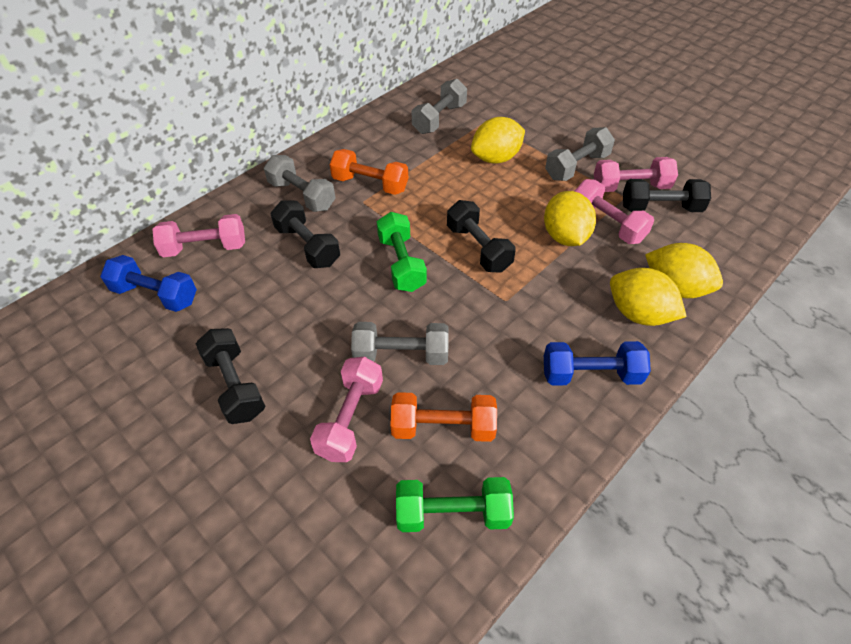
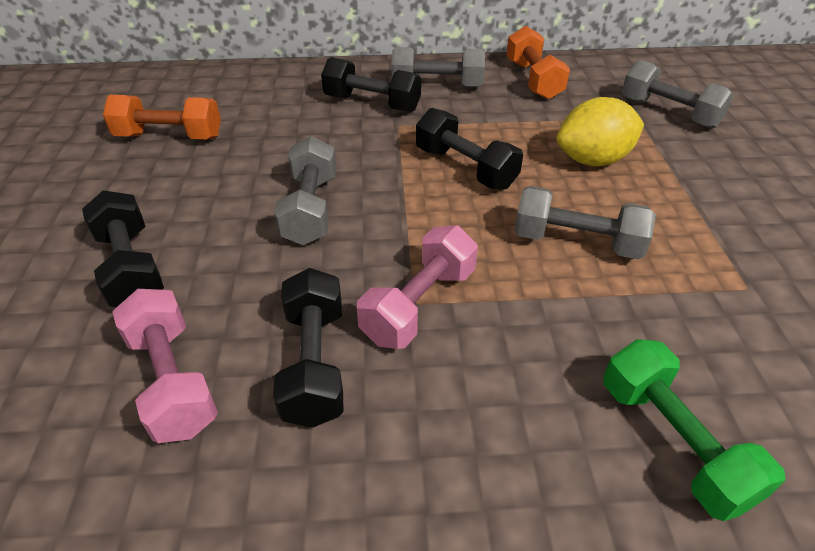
blue dumbbell: [100,255,197,312] [544,341,651,385] = 2 -> none = 0
green dumbbell: [377,212,427,292] [396,477,514,532] = 2 -> [603,339,786,521] = 1
pink dumbbell: [152,214,245,257] [310,357,383,462] [575,179,654,244] [594,157,678,192] = 4 -> [112,289,218,443] [357,225,478,349] = 2
yellow lemon: [471,117,525,164] [544,191,596,246] [610,268,687,326] [645,243,723,298] = 4 -> [556,97,644,166] = 1

